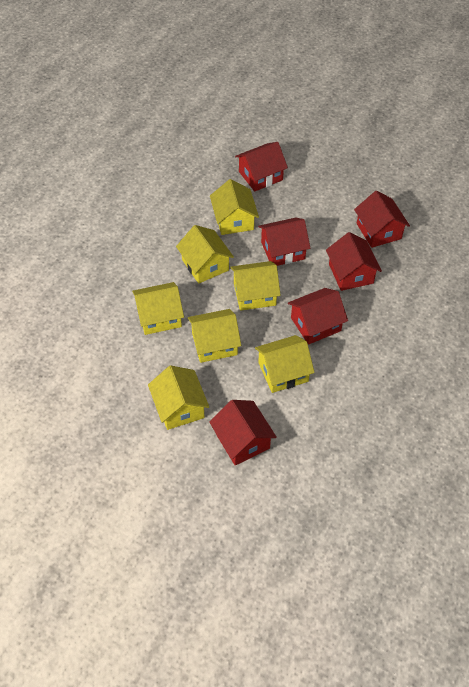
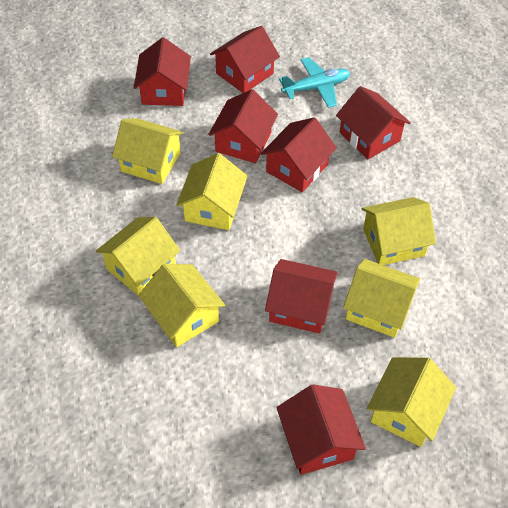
red house: [209,400,277,466] [235,142,288,191] [258,217,310,266] [288,288,348,345] [326,232,382,291] [354,191,410,248] = 6 -> [134,37,191,106] [208,89,278,163] [210,26,280,93] [260,117,337,192] [265,259,338,334] [277,384,366,475] [336,86,411,159] = 7
turquoise plane: none = 0 -> [279,57,350,108] = 1

